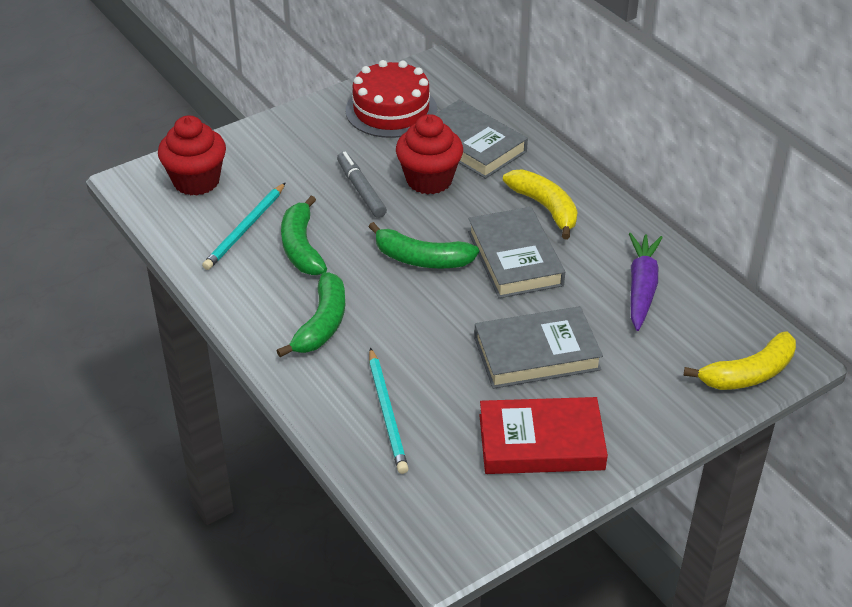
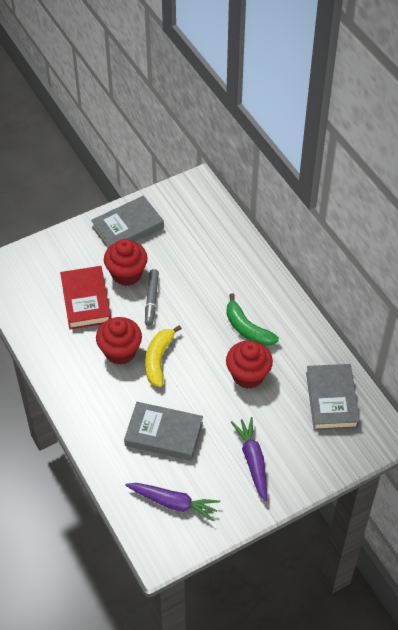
green banana: [276,272,345,357] [281,196,327,275] [369,222,479,269] = 3 -> [226,294,279,346] = 1
purple carrot: [629,233,663,331] = 1 -> [125,483,220,521] [231,417,267,502] = 2
red cake: [345,60,437,138] = 1 -> none = 0
red cupcake: [158,116,226,196] [396,114,463,195] = 2 -> [96,317,142,365] [104,239,148,286] [226,340,273,389] = 3
turquoise pencil: [202,183,285,270] [369,348,409,474] = 2 -> none = 0
yellow banana: [503,169,577,240] [683,331,796,390] = 2 -> [145,325,182,387] = 1

